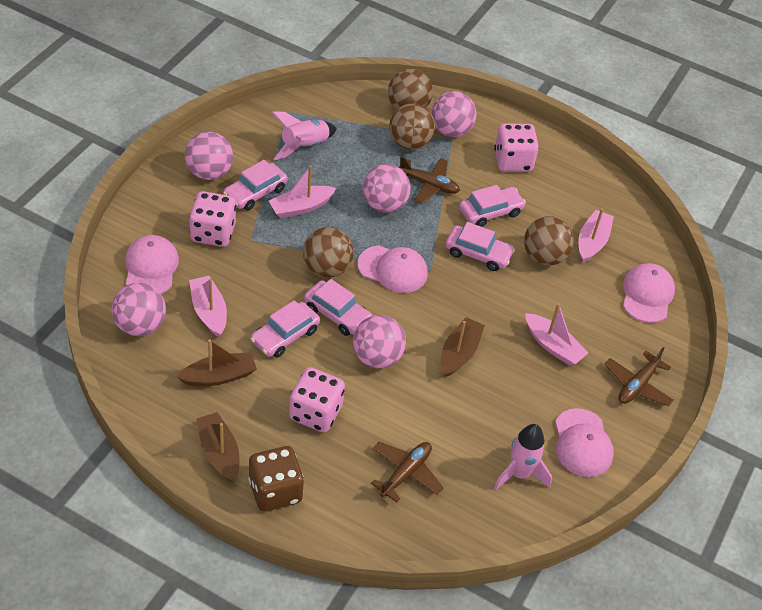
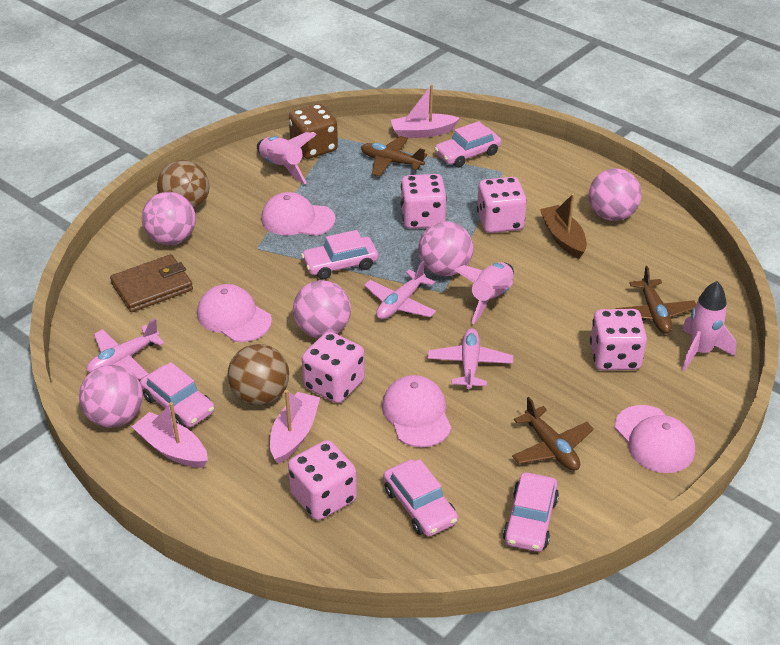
brown ball: [303,227,354,278] [388,69,433,109] [389,103,435,150] [524,216,574,266] = 4 -> [157,160,209,210] [228,344,289,405] = 2
brown boat: [177,340,257,386] [196,412,239,483] [441,317,485,377] = 3 -> [540,193,587,259] = 1
brown wallet: none = 0 -> [110,254,193,312] = 1
pink boat: [189,276,227,337] [269,165,336,218] [525,303,588,366] [579,208,614,263] = 4 -> [132,402,208,468] [270,390,320,464] [391,84,460,138] = 3
pink dice: [189,191,236,247] [289,367,345,432] [494,124,539,172] = 3 -> [288,440,357,520] [302,332,365,403] [400,174,447,229] [477,177,527,233] [590,309,647,370] = 5
pink plane: none = 0 -> [87,319,165,380] [364,261,436,320] [427,328,513,390] = 3
pink rocket: [271,111,337,160] [494,424,552,491] = 2 -> [257,132,316,184] [454,262,514,324] [682,281,736,371] = 3

